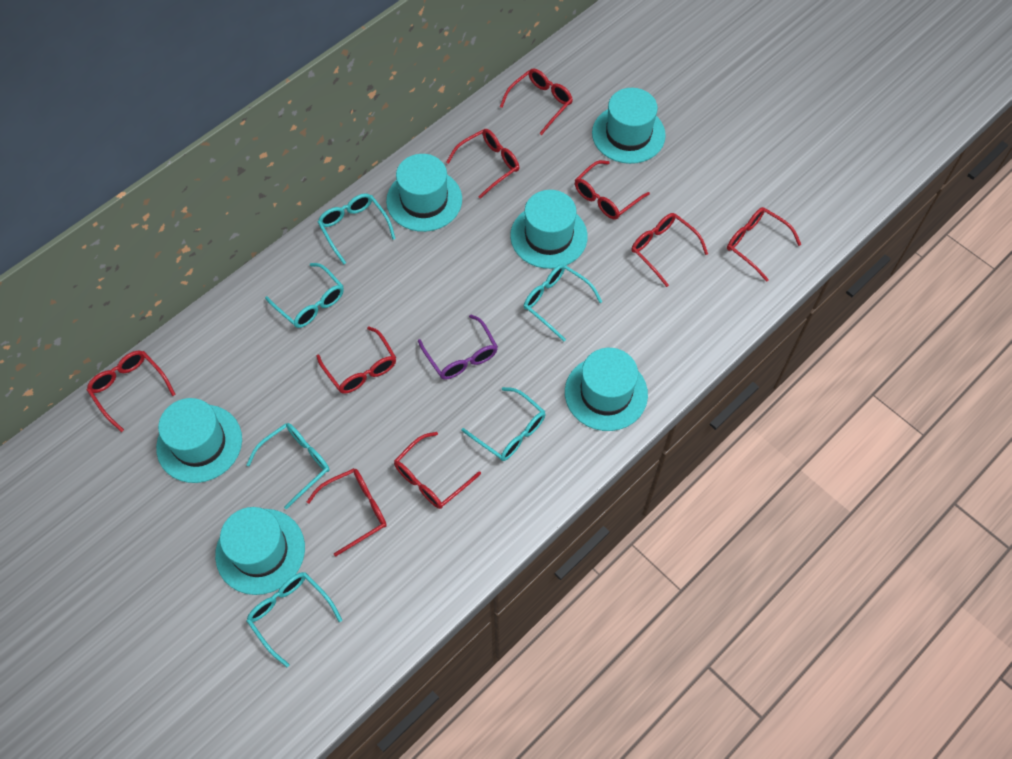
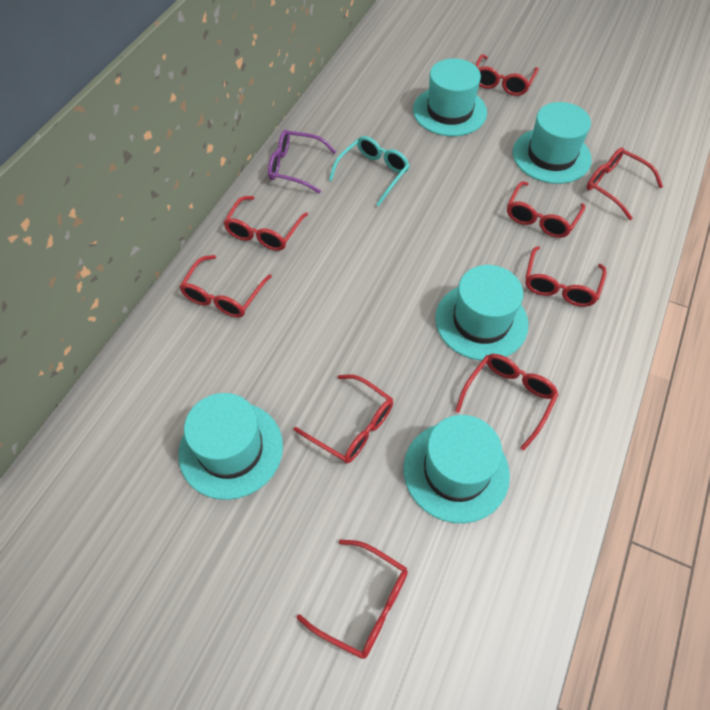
turquoise glasses: [246,423,330,510] [247,572,342,667] [265,263,344,328] [318,194,396,264] [461,387,545,461] [524,264,602,342] = 6 -> [329,136,410,206] = 1
turquoise hat: [156,398,242,483] [215,507,305,595] [386,154,462,232] [510,190,588,269] [565,348,648,431] [592,88,666,164] = 6 -> [179,393,283,500] [404,415,510,523] [413,59,487,136] [435,265,529,361] [513,102,592,184] = 5

